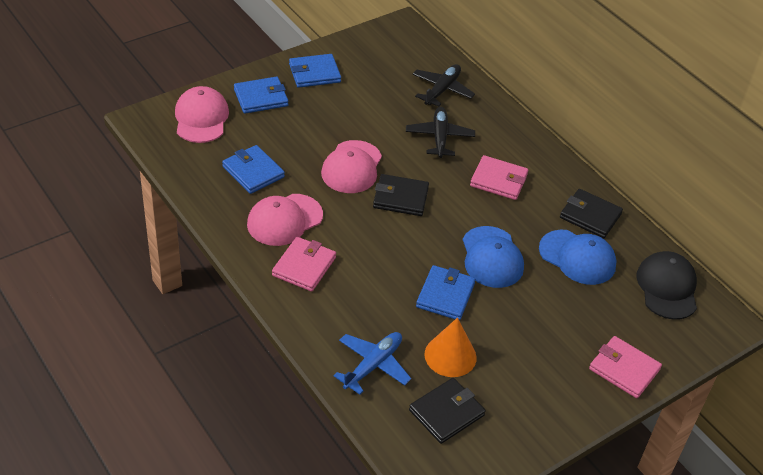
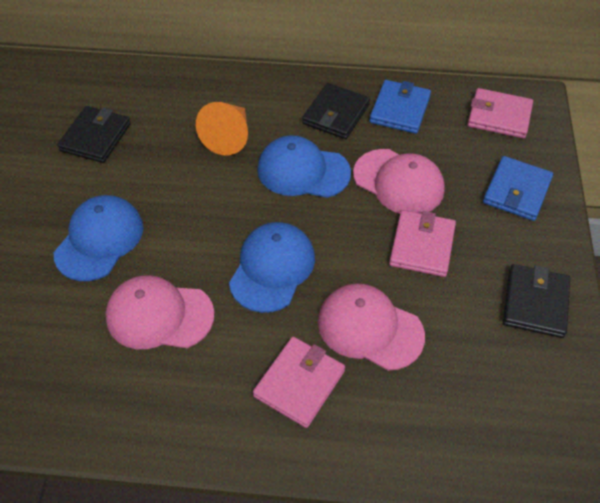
black cap: [636,251,697,320] = 1 -> none = 0
black plane: [406,107,475,158] [413,64,475,107] = 2 -> none = 0
blue cap: [463,226,524,288] [539,230,617,285] = 2 -> [54,195,144,281] [229,222,315,313] [257,135,351,198] = 3
blue plane: [333,332,411,395] = 1 -> none = 0
blue wallet: [222,145,285,194] [234,77,289,114] [289,54,341,88] [416,265,476,321] = 4 -> [370,80,431,134] [483,156,553,221] = 2

